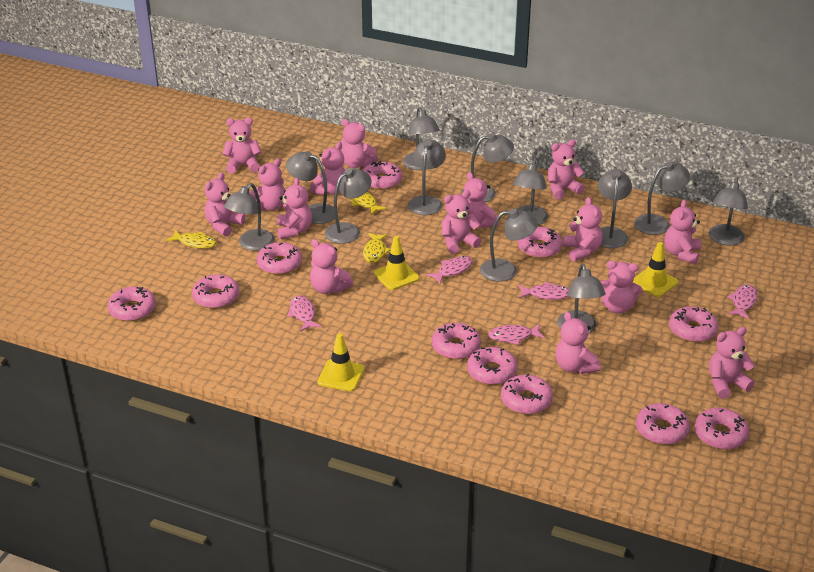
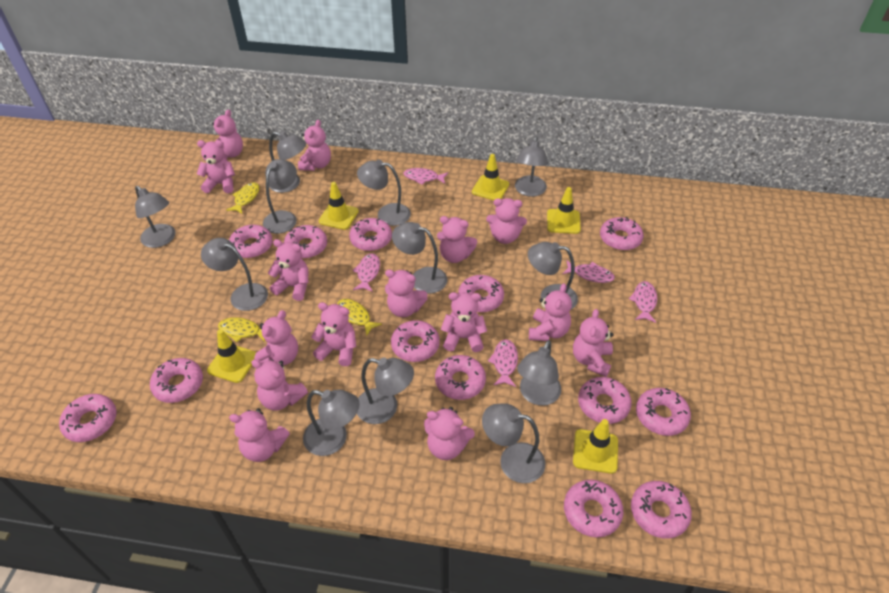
pink donut: [107,287,156,321] [192,274,239,309] [257,242,302,275] [363,161,402,190] [432,323,481,359] [467,347,517,385] [501,374,553,414] [518,227,562,258] [636,403,690,445] [669,306,718,342] [694,408,749,449] = 11 -> [59,394,117,442] [150,358,203,403] [229,225,273,258] [284,225,327,259] [349,218,392,251] [391,320,440,362] [435,355,486,400] [458,275,504,313] [564,480,624,537] [578,377,632,424] [600,217,644,250] [631,481,692,539] [636,388,691,436] = 13
yellow traffic cone: [317,333,365,391] [374,236,419,290] [632,242,678,297] = 3 -> [207,329,256,383] [319,182,359,230] [472,154,509,200] [547,187,581,234] [573,419,618,474] = 5

